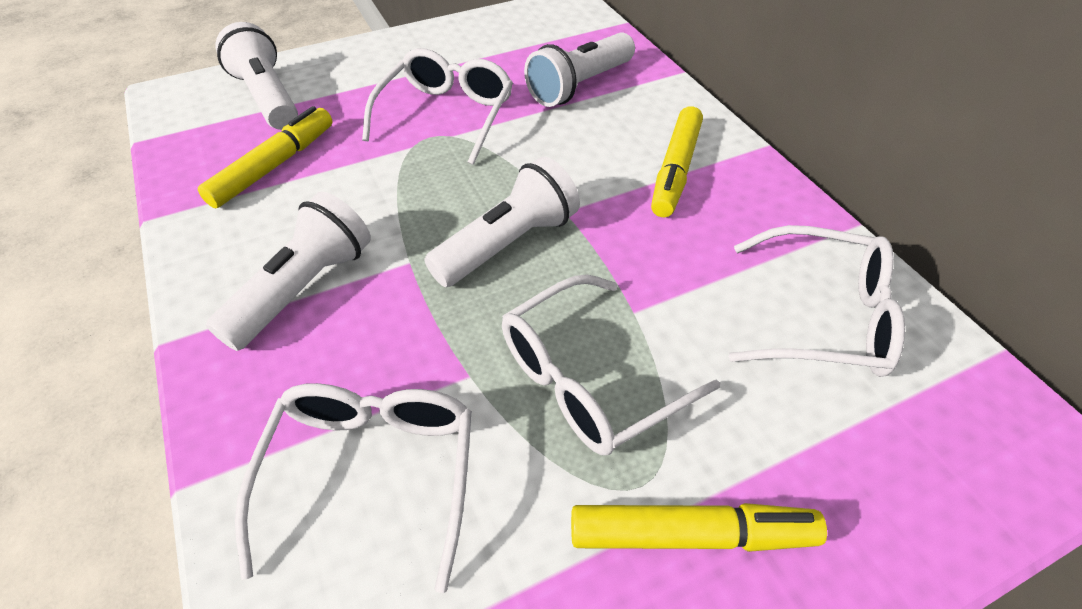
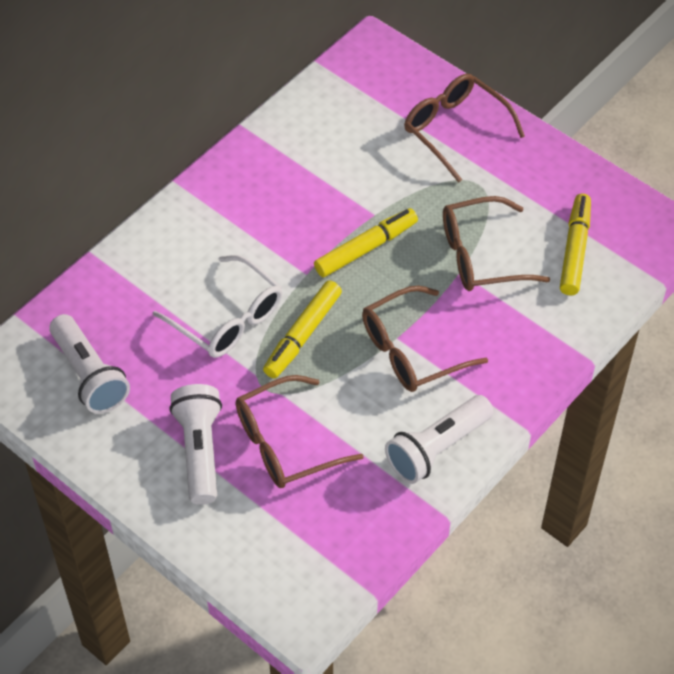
brown glasses: none = 0 -> [236,375,364,488] [362,286,488,392] [404,74,525,183] [443,196,550,291] = 4
white flashlight: [206,192,371,351] [216,22,298,130] [424,157,580,287] [524,33,635,107] = 4 -> [49,314,130,414] [169,384,222,505] [385,395,494,484] = 3
white glasses: [235,383,472,593] [362,48,513,165] [502,275,720,456] [729,225,905,377] = 4 -> [153,255,283,358] = 1

